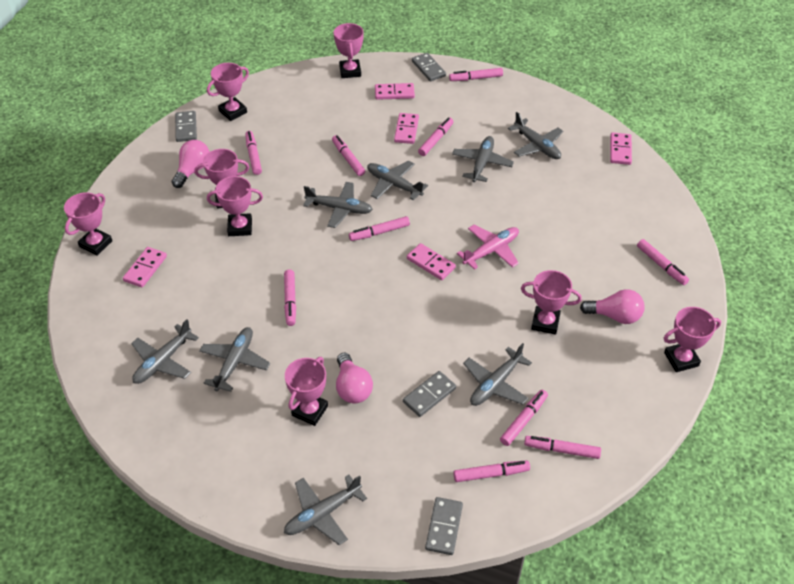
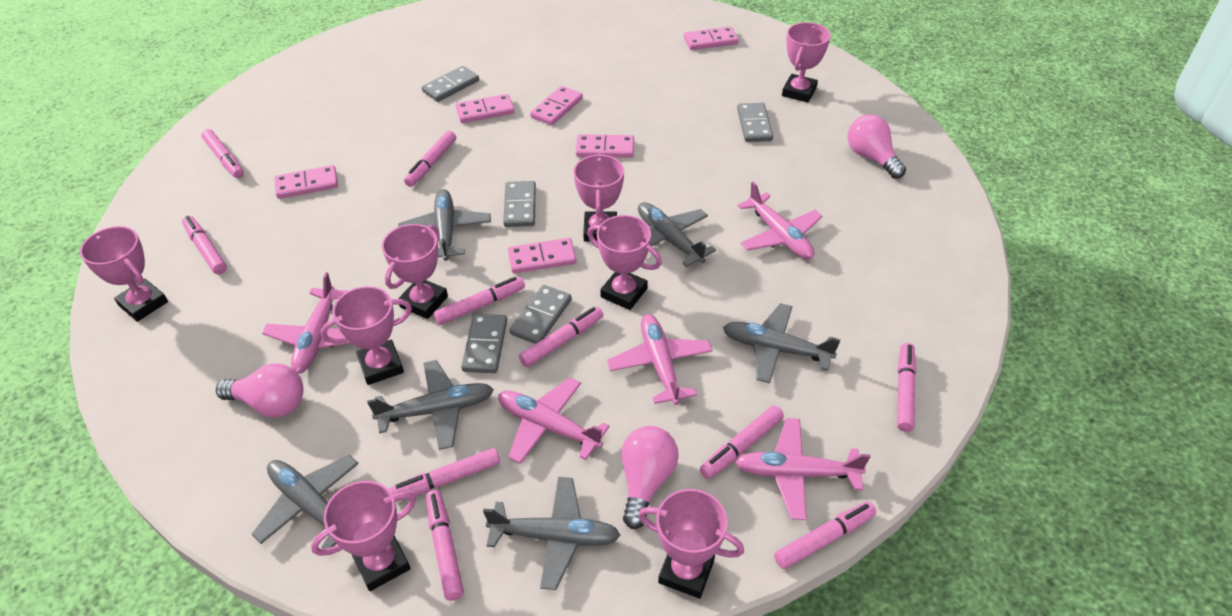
grey domino: [175,111,197,142] [403,371,456,417] [412,53,446,81] [425,497,463,555] = 4 -> [422,66,479,102] [461,314,507,373] [503,181,536,227] [510,285,572,344] [737,103,773,142] = 5
grey plane: [131,319,199,384] [199,327,270,392] [284,475,367,545] [303,182,373,228] [367,161,428,200] [452,136,514,182] [463,343,532,406] [508,112,563,159] = 8 -> [251,455,359,549] [367,360,494,450] [398,189,491,261] [483,477,621,590] [638,202,716,267] [723,303,840,383] = 6
pink domino: [123,247,167,287] [375,83,415,100] [394,113,419,144] [407,243,456,280] [610,132,632,165] = 5 -> [275,165,338,199] [456,94,515,123] [508,238,576,273] [530,86,583,125] [576,134,634,158] [684,26,739,50] = 6
pink plane: [457,225,519,270] = 1 -> [262,272,350,374] [498,377,609,464] [607,314,713,405] [735,418,870,520] [737,182,823,259] = 5

